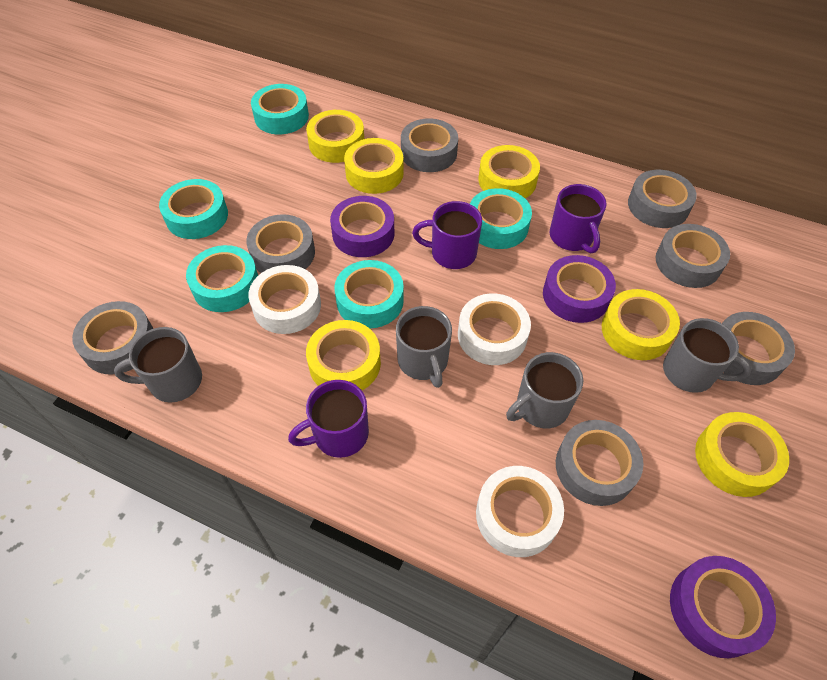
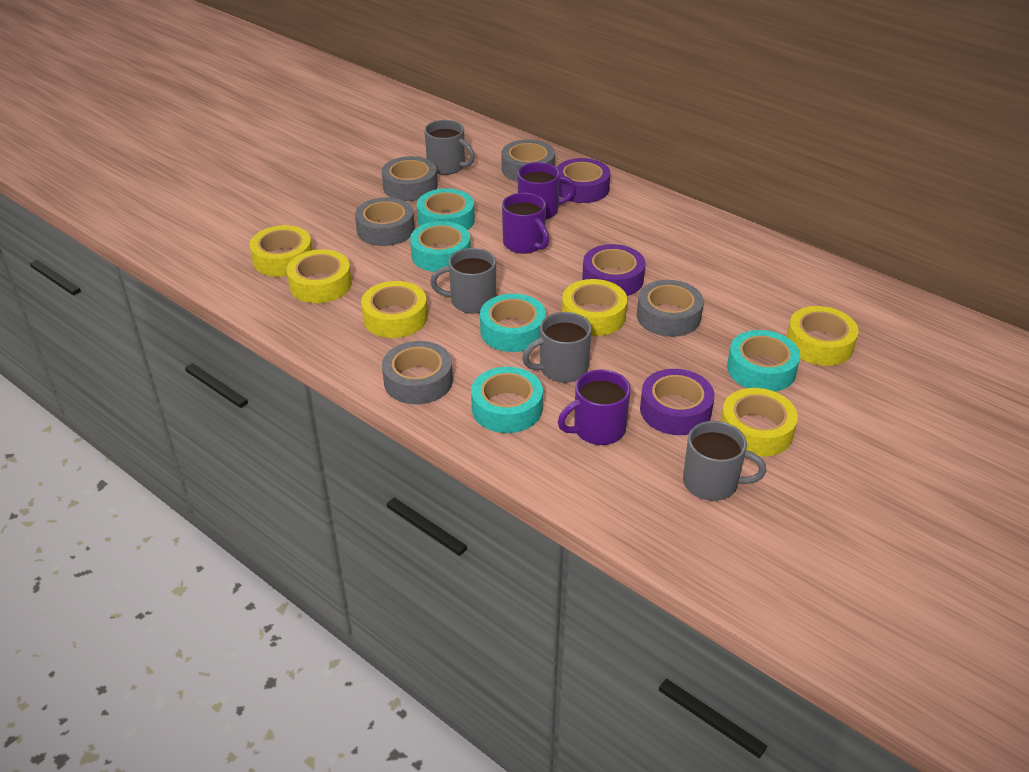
grey tape: [72,301,153,375] [246,214,315,273] [401,118,458,172] [556,420,643,506] [628,170,697,228] [656,224,730,288] [722,312,795,385] = 7 -> [355,197,415,246] [382,156,438,201] [382,341,453,404] [501,139,555,182] [637,280,704,337] = 5
white tape: [248,265,321,334] [458,293,531,365] [476,466,564,557] = 3 -> none = 0

